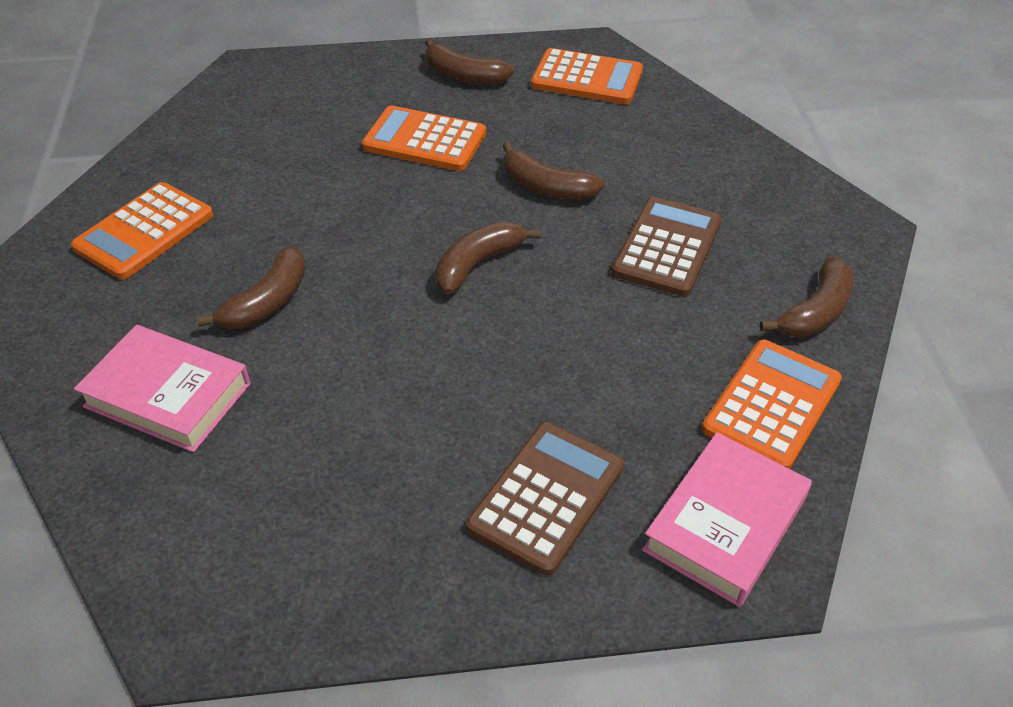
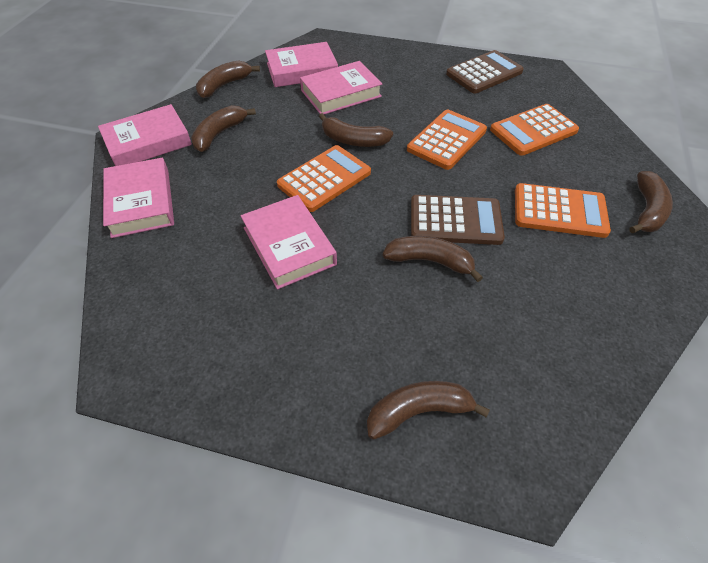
brown banana: [197,246,306,329] [425,39,515,85] [435,221,541,295] [502,142,605,200] [760,257,853,338] = 5 -> [191,105,256,152] [196,60,260,98] [319,113,393,147] [367,381,490,440] [383,236,483,282] [629,171,673,233] = 6
pink book: [74,325,251,452] [642,432,812,607] = 2 -> [98,104,192,166] [103,158,174,238] [241,195,337,289] [265,42,338,87] [300,61,382,114] = 5

